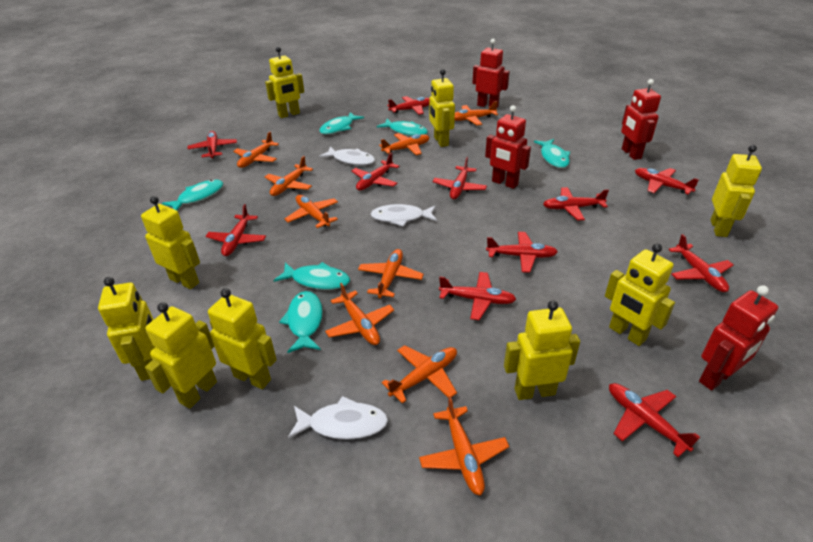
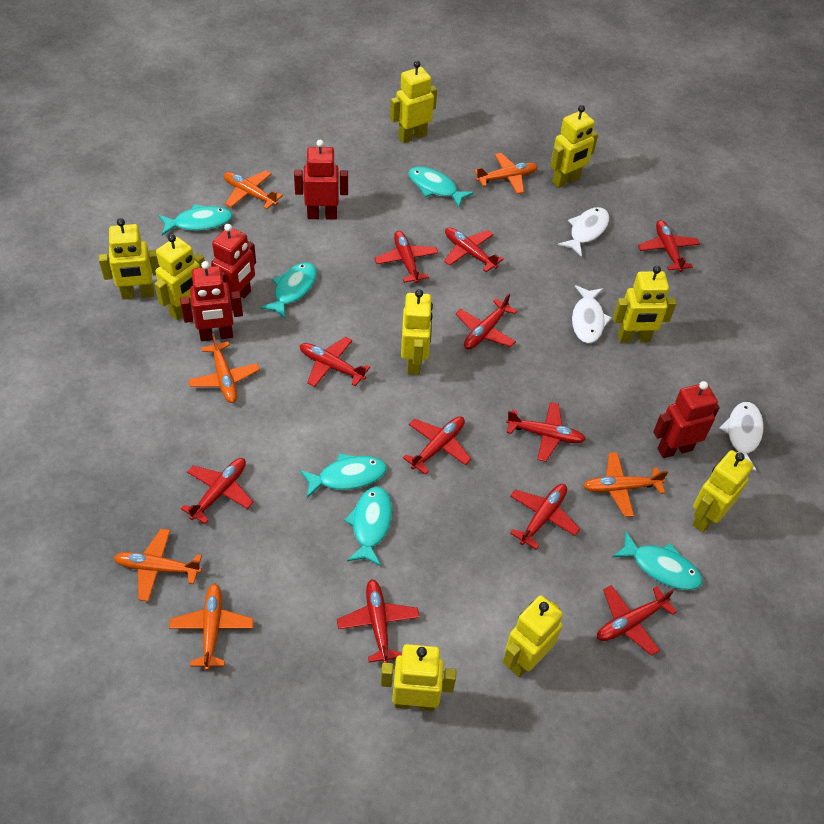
orange plane: [233,132,279,168] [265,156,313,196] [285,195,338,228] [325,283,394,345] [358,249,424,298] [379,133,430,155] [382,345,457,403] [419,396,509,496] [454,101,498,125] = 9 -> [113,529,202,602] [169,584,254,671] [188,333,260,403] [224,170,283,209] [474,153,538,194] [583,452,668,517] = 6

